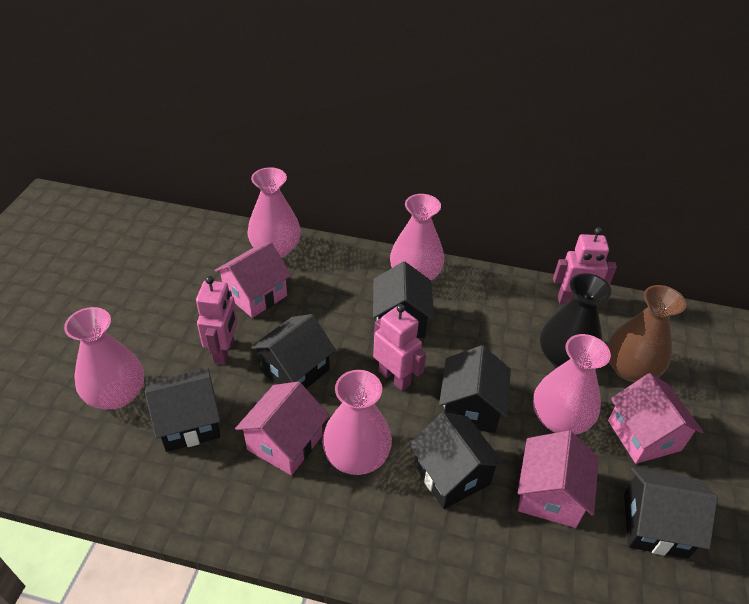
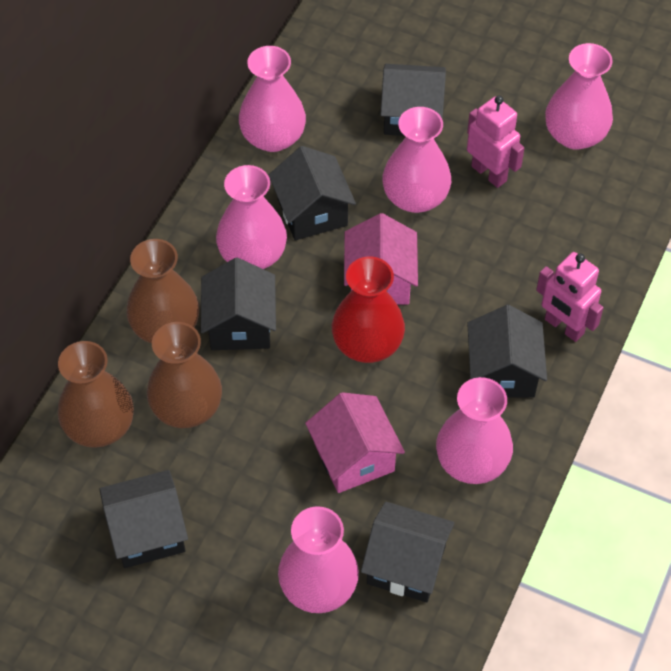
black vase: [540,273,611,368] = 1 -> none = 0
brown vase: [607,285,686,382] = 1 -> [58,341,134,448] [126,239,199,344] [147,322,222,428] = 3
pink house: [214,242,291,318] [235,381,329,475] [518,430,599,528] [608,373,703,464] = 4 -> [305,392,405,493] [344,213,418,305] = 2
pink robot: [196,276,238,364] [373,304,426,391] [553,227,617,304] = 3 -> [467,96,524,188] [536,252,604,342] = 2
pink vase: [64,307,144,410] [248,167,301,258] [322,370,392,475] [390,194,444,281] [533,334,611,435] = 5 -> [216,165,287,269] [239,46,306,152] [278,506,359,613] [382,107,451,213] [436,377,513,484] [545,43,613,150] = 6
red vase: none = 0 -> [332,257,405,363] = 1

